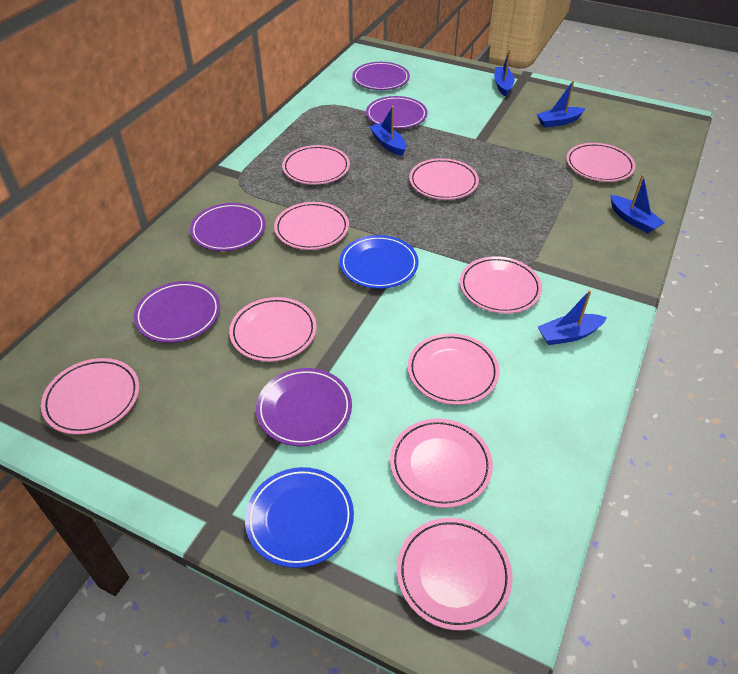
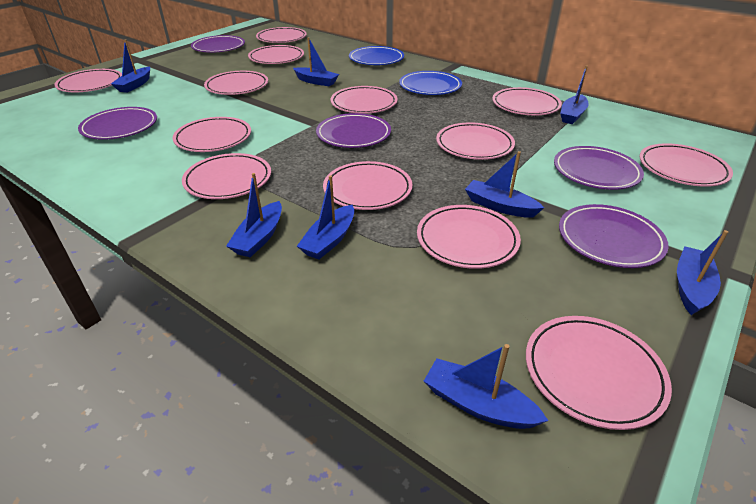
blue boat: [370,106,406,156] [494,49,514,97] [537,81,586,128] [538,290,607,345] [610,174,665,233] = 5 -> [111,40,150,93] [226,173,282,258] [293,37,339,87] [297,175,354,260] [424,344,548,429] [465,151,544,218] [560,65,589,124] [677,230,728,315] = 8
pink plate: [41,358,139,435] [229,297,317,362] [274,202,349,250] [282,145,350,185] [390,418,493,508] [397,518,513,631] [408,333,499,405] [409,158,479,200] [460,256,542,314] [566,143,636,182] = 10 -> [54,69,122,92] [173,117,251,152] [182,153,271,199] [204,71,268,95] [248,45,304,64] [256,27,307,43] [323,161,412,210] [331,86,398,114] [417,205,521,269] [436,122,515,160] [492,87,562,115] [526,316,672,430] [639,143,733,187] = 13

